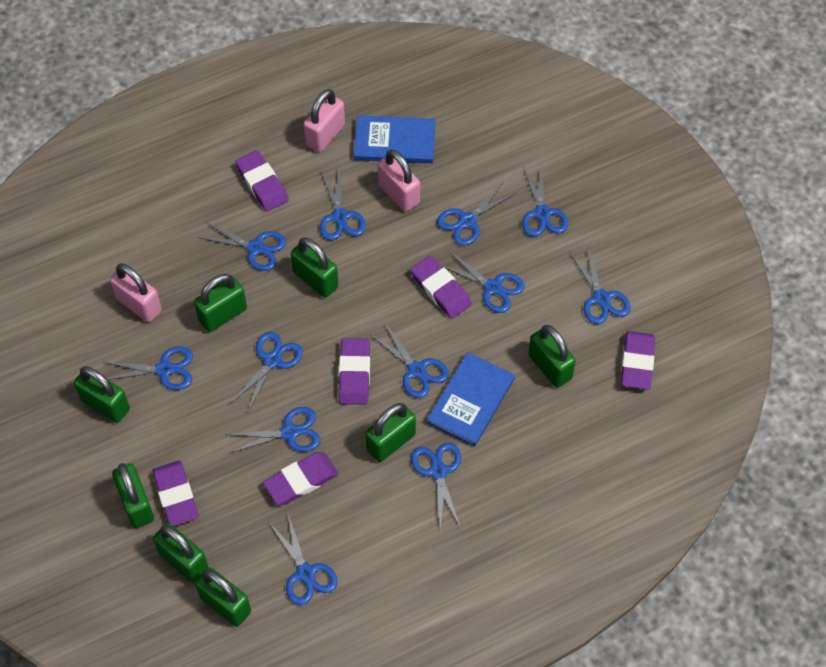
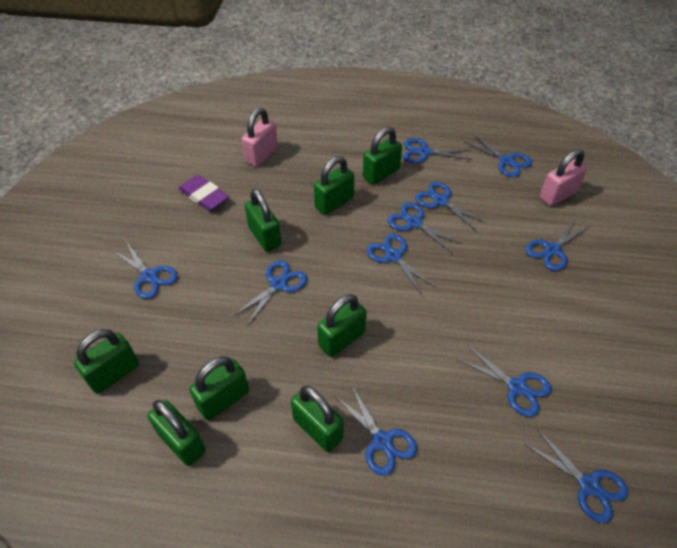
blue book: [354,115,436,163] [427,352,515,447] = 2 -> none = 0
blue scissors: [103,347,193,390] [198,222,286,271] [225,407,321,453] [230,332,303,412] [270,515,338,605] [320,171,366,241] [370,323,449,398] [411,442,461,528] [437,182,516,246] [441,251,525,313] [522,163,568,237] [570,246,631,324] = 12 -> [111,241,178,299] [233,260,307,326] [335,384,417,476] [367,233,435,295] [387,202,462,253] [403,138,472,163] [415,181,487,231] [457,345,551,417] [464,134,532,177] [524,428,628,523] [525,219,590,271] = 11
pink padlock: [110,263,162,322] [303,89,345,152] [378,149,420,212] = 3 -> [242,108,278,167] [540,149,587,206] = 2
purple eraser: [152,460,198,526] [235,150,289,212] [263,452,338,505] [339,338,370,405] [410,255,472,319] [621,331,655,389] = 6 -> [178,175,229,211] = 1

